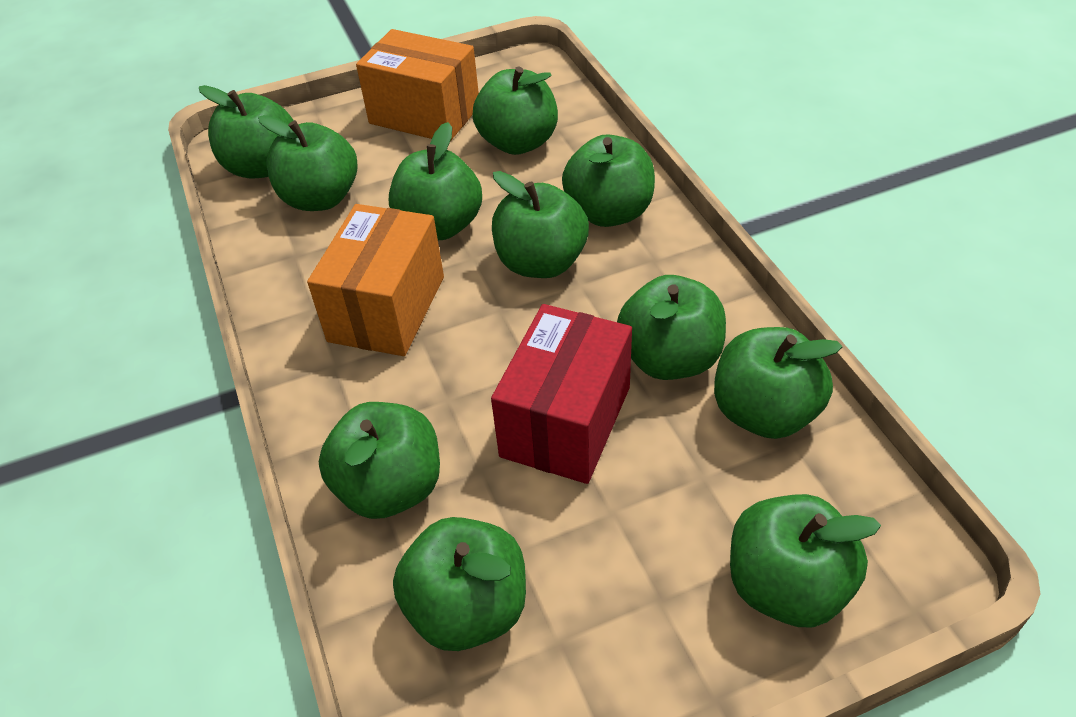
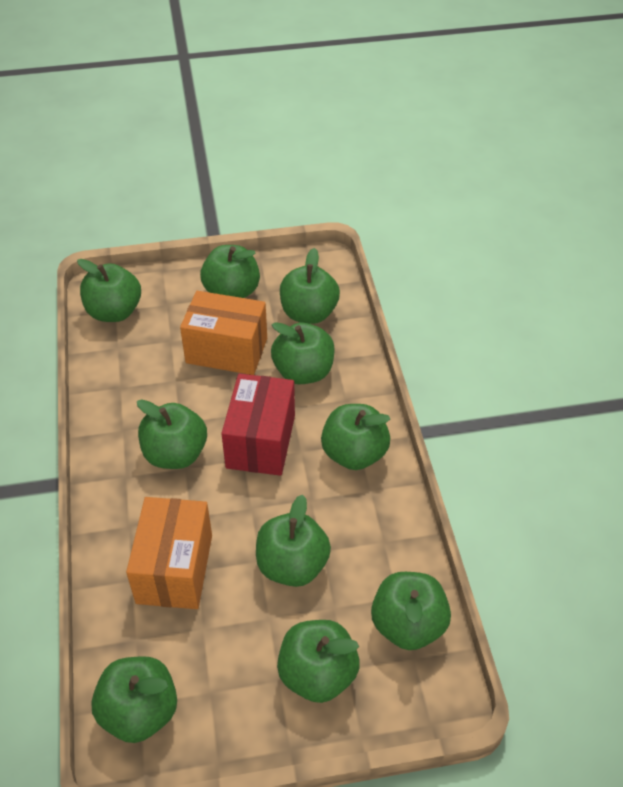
green apple: [199,85,294,178] [258,115,358,211] [319,402,440,519] [389,122,482,240] [393,517,526,651] [472,66,558,155] [492,171,589,278] [562,134,655,227] [617,275,726,380] [714,327,842,439] [730,494,881,627] = 11 -> [77,259,141,322] [91,656,177,743] [137,399,207,469] [200,245,260,298] [256,495,331,587] [271,322,335,384] [277,620,360,703] [280,248,340,324] [321,404,390,470] [371,572,451,650] = 10

